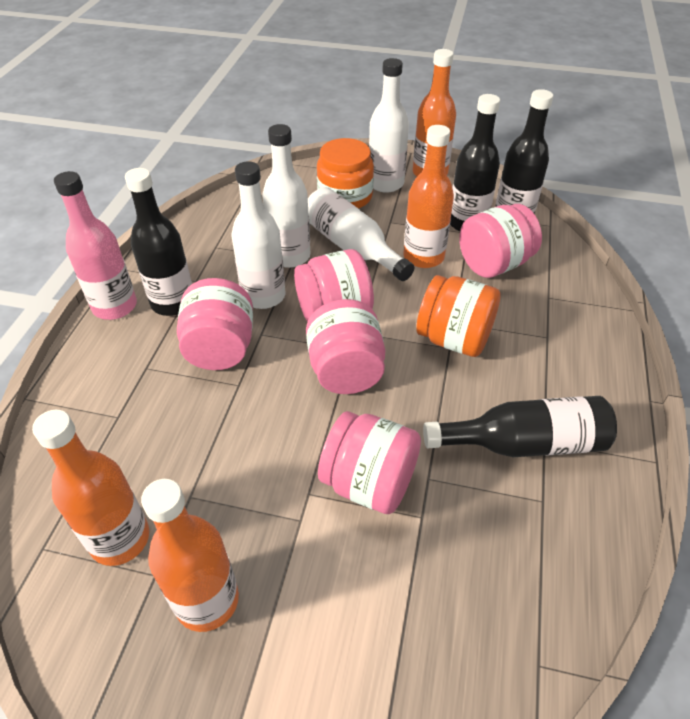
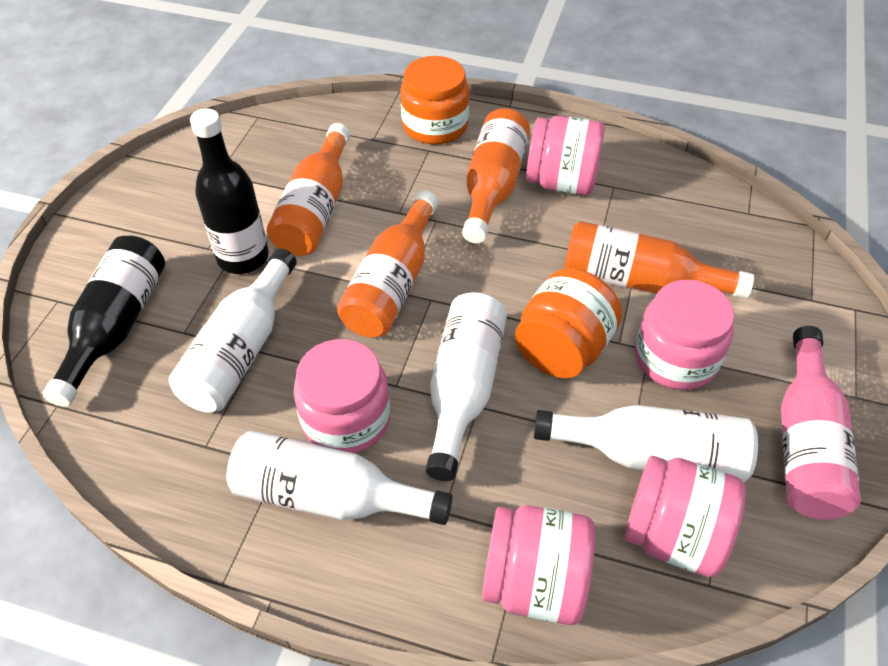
black bottle: [125,168,192,316] [423,396,617,457] [450,94,500,232] [495,89,553,214] = 4 -> [43,236,165,407] [190,109,269,274] = 2

